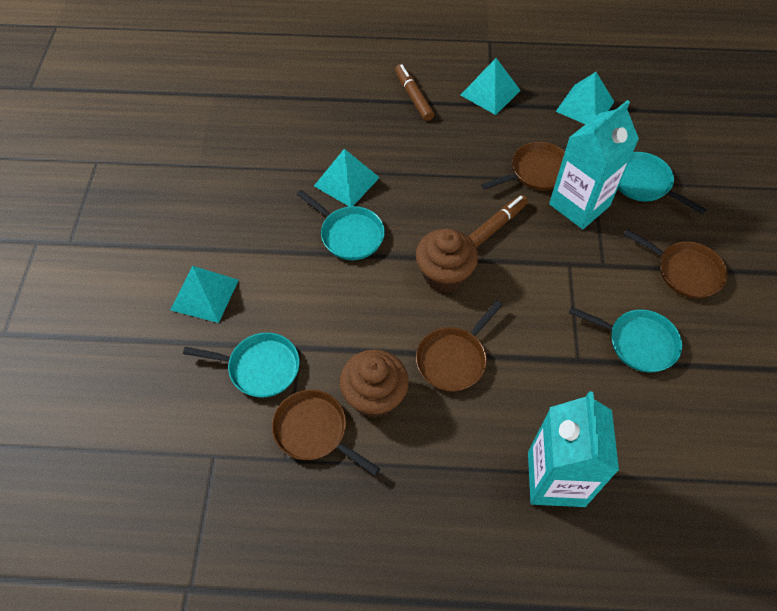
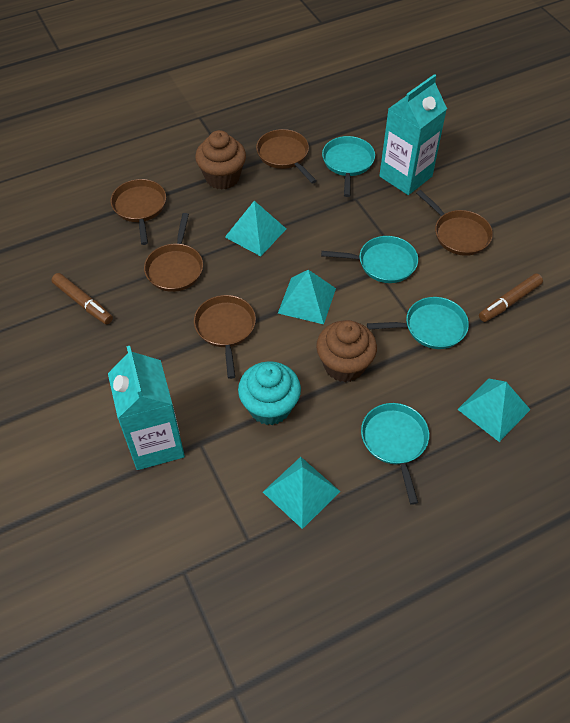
brown pan: [272,390,380,476] [416,300,503,392] [481,142,565,191] [623,229,727,298] = 4 -> [111,179,166,245] [144,213,203,292] [194,295,256,379] [256,129,317,184] [416,190,493,256] = 5
turquoise cupcake: none = 0 -> [238,361,301,425] = 1

